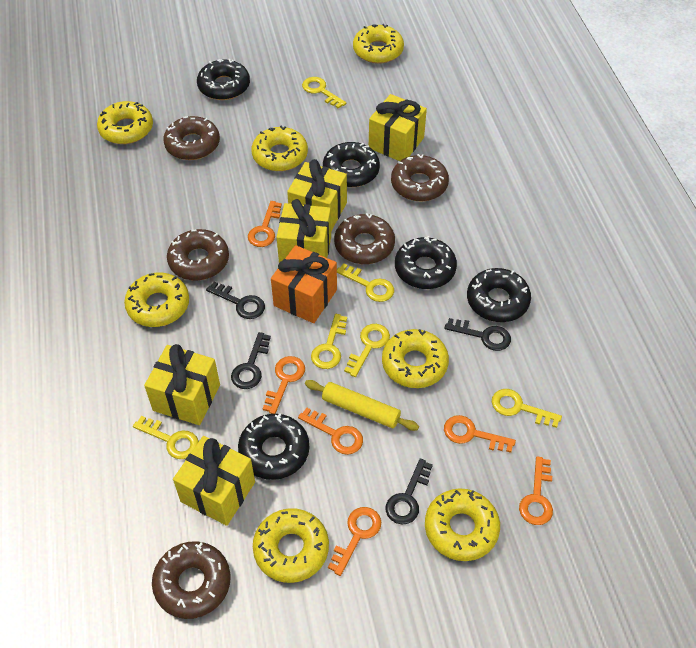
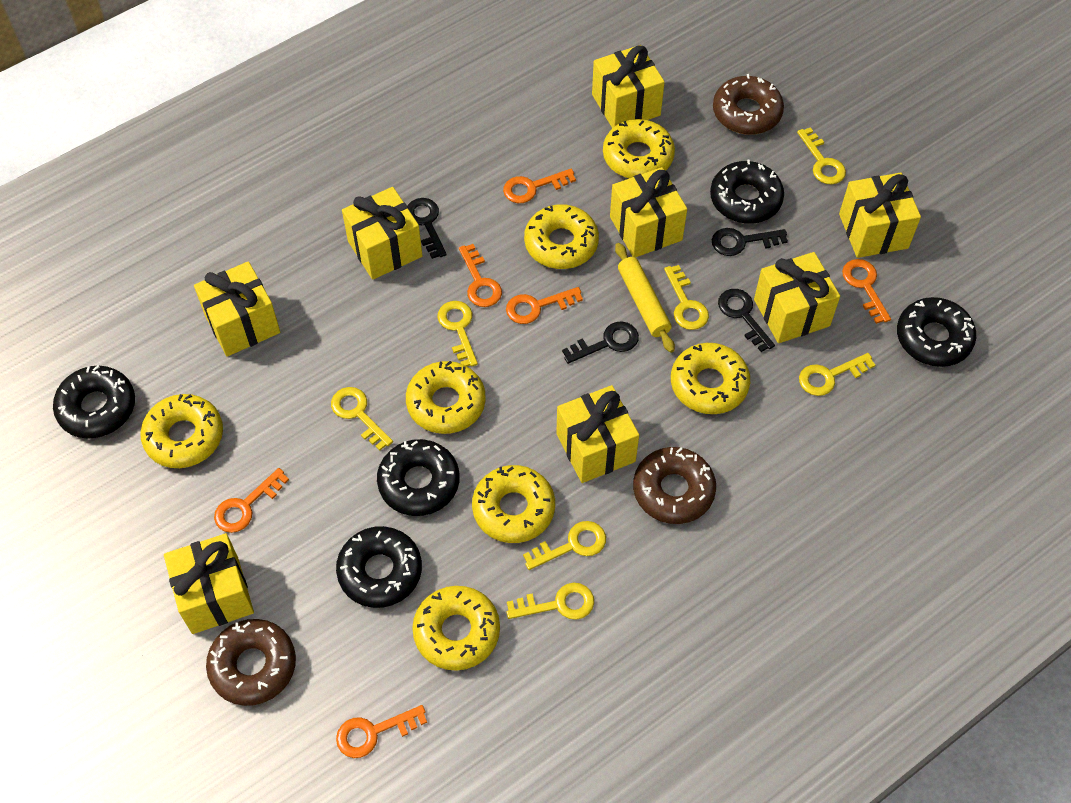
brown donut: [152,541,231,619] [163,116,220,160] [167,229,229,281] [334,213,395,264] [391,154,449,201] = 5 -> [206,619,296,706] [633,447,716,524] [713,74,784,135] = 3
orange gift: [271,245,337,323] = 1 -> none = 0
yellow gift: [144,344,220,425] [173,436,255,526] [277,199,331,263] [287,159,347,231] [369,94,427,161] = 5 -> [164,533,254,634] [194,261,280,357] [342,187,423,280] [556,385,639,483] [592,45,665,128] [610,167,687,257] [754,252,840,343] [839,173,921,258] = 8
yellow key: [133,416,199,459] [302,77,346,109] [311,314,347,369] [337,263,394,302] [344,324,390,377] [492,389,562,428] = 6 -> [331,387,393,451] [437,301,478,367] [507,583,594,620] [523,521,606,570] [664,265,709,330] [797,127,846,184] [799,353,875,396] = 7

